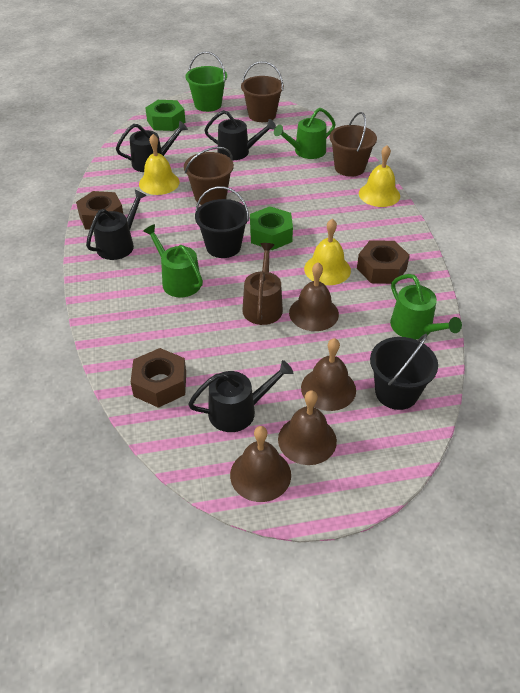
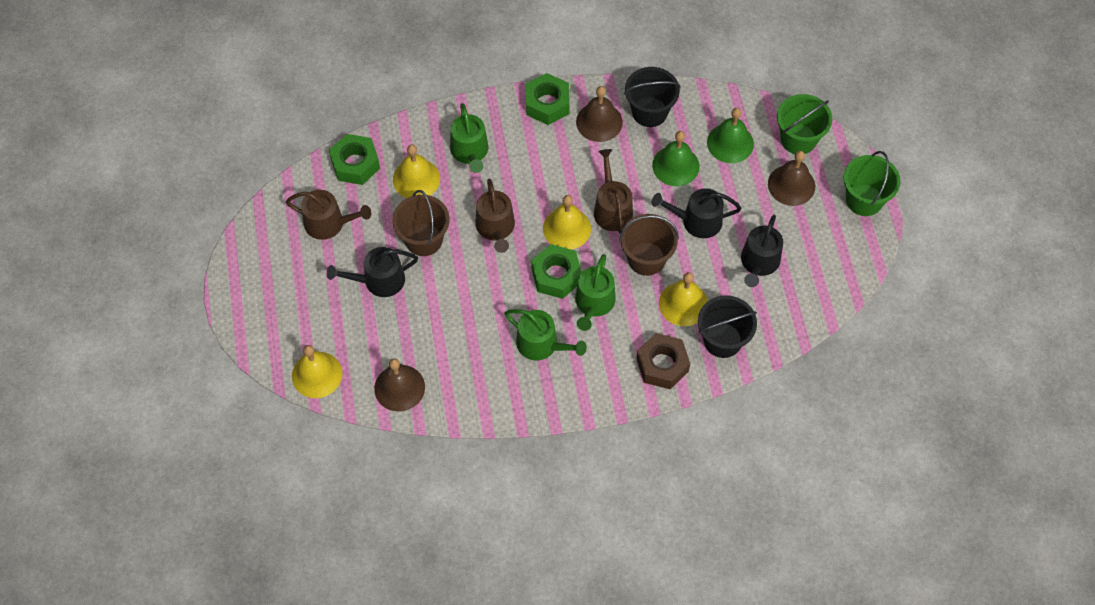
black watering can: [86,190,147,260] [116,121,188,172] [188,360,293,432] [204,110,276,160] = 4 -> [327,247,418,297] [652,188,741,238] [741,215,783,287] = 3
brown bell: [230,426,291,502] [278,390,337,465] [289,262,339,331] [301,338,356,411] = 4 -> [374,358,425,412] [576,86,623,142] [768,151,815,206] = 3
brown bucket: [184,147,234,205] [241,61,284,122] [330,112,377,177] = 3 -> [392,190,450,256] [619,214,679,276] = 2
brown nut: [76,191,123,230] [131,348,186,408] [357,240,410,284] = 3 -> [636,333,690,389] = 1
brown watering can: [242,243,283,325] = 1 -> [286,190,371,240] [476,179,515,253] [594,149,633,234] = 3
green bell: none = 0 -> [652,131,700,186] [707,108,754,163] = 2
green bucket: [185,52,227,112] = 1 -> [777,94,832,154] [843,151,901,216] = 2
green nut: [145,100,186,131] [250,206,293,250] = 2 -> [329,134,380,185] [526,73,570,125] [531,244,582,299] = 3
yellow bell: [139,134,180,195] [304,219,351,285] [359,145,400,207] = 3 -> [292,345,342,398] [393,144,440,198] [543,195,591,249] [659,272,708,326] = 4

